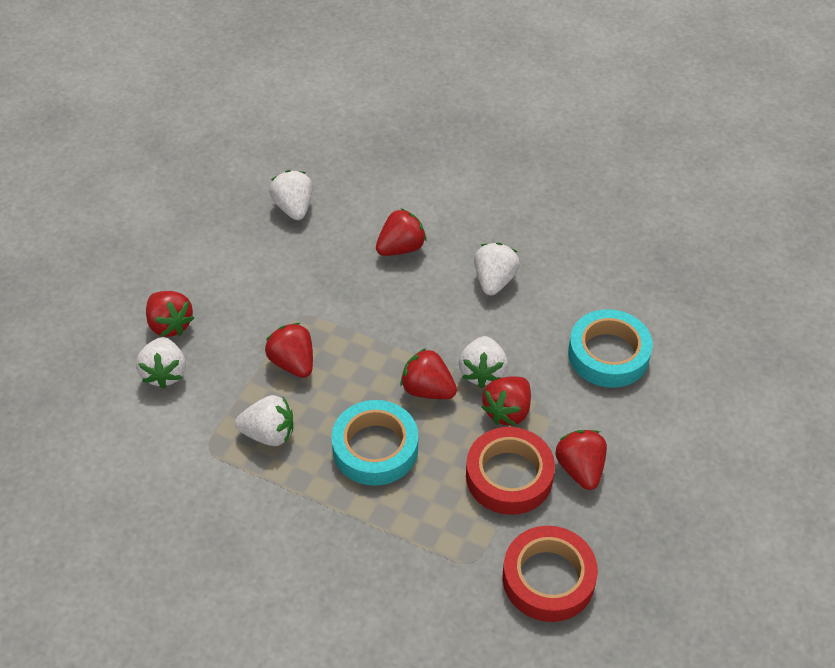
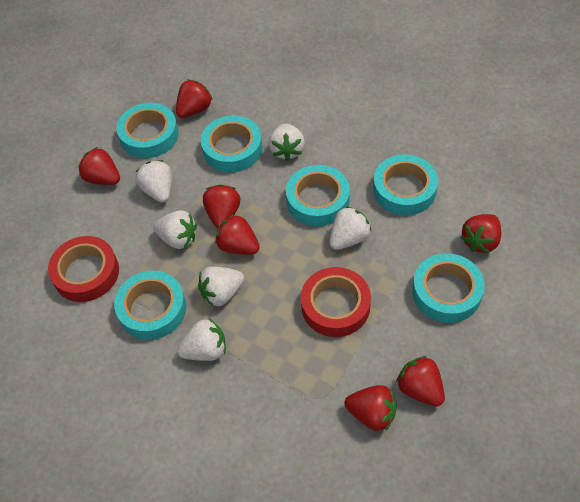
red strawberry: [146,291,194,337] [265,323,313,378] [376,208,426,256] [400,348,457,399] [481,377,531,426] [556,430,607,490] = 6 -> [78,147,120,185] [176,80,213,118] [203,185,240,228] [215,214,260,254] [344,385,397,431] [396,356,445,407] [461,214,501,253] = 7
turquoise tape: [331,400,418,486] [568,309,653,388] = 2 -> [114,271,186,340] [116,103,179,158] [201,116,262,173] [286,165,350,226] [373,154,438,216] [412,253,485,323] = 6
white strawberry: [136,337,186,389] [235,395,293,446] [269,170,313,220] [459,336,508,388] [474,243,520,296] = 5 -> [135,160,172,203] [153,210,197,249] [177,318,226,361] [198,266,244,307] [269,124,305,161] [329,206,371,250] = 6

